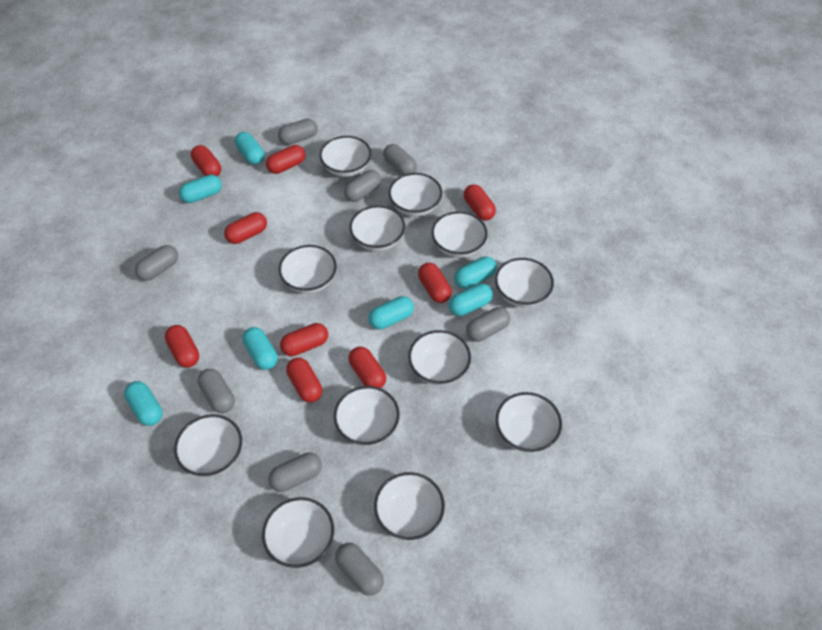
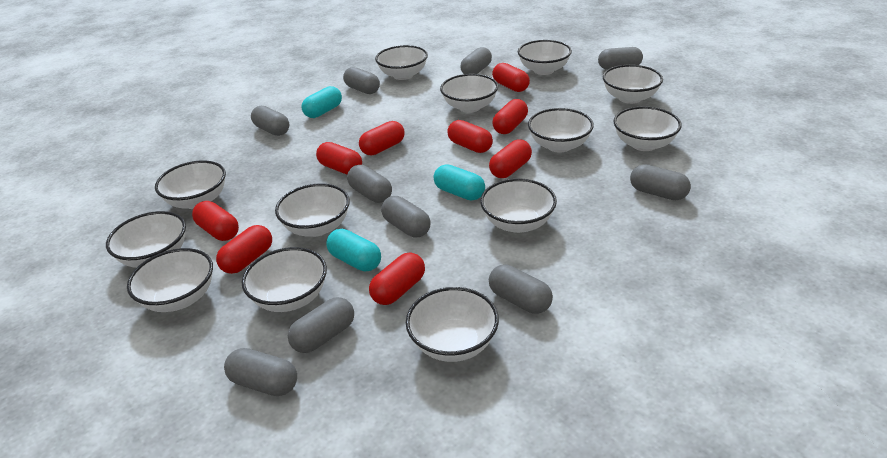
grey capsule: [135,245,178,281] [198,369,235,413] [268,453,322,492] [278,119,318,145] [335,543,384,596] [344,170,381,202] [383,144,417,175] [466,307,511,342] = 8 -> [224,348,297,396] [251,106,289,136] [288,297,354,353] [343,67,380,94] [347,165,392,203] [381,196,431,237] [460,47,492,74] [489,264,553,314] [598,47,643,70] [630,164,691,200] = 10
turquoise capsule: [124,381,163,426] [179,175,222,203] [235,132,264,165] [242,327,278,370] [368,296,414,330] [449,283,493,316] [454,256,497,289] = 7 -> [302,86,342,118] [326,229,381,272] [434,164,485,200] = 3
white bowl: [174,414,242,477] [262,497,334,568] [279,245,337,294] [320,136,371,177] [334,386,400,446] [349,205,405,251] [374,472,445,540] [389,173,442,216] [408,330,471,385] [432,211,488,258] [495,258,554,307] [496,392,562,453] = 12 -> [106,211,186,268] [127,248,213,312] [155,161,226,209] [242,247,327,312] [275,184,350,237] [375,45,428,80] [406,287,499,362] [440,74,498,113] [480,178,557,233] [518,40,572,75] [528,108,594,153] [603,65,663,104] [613,106,682,151] = 13

